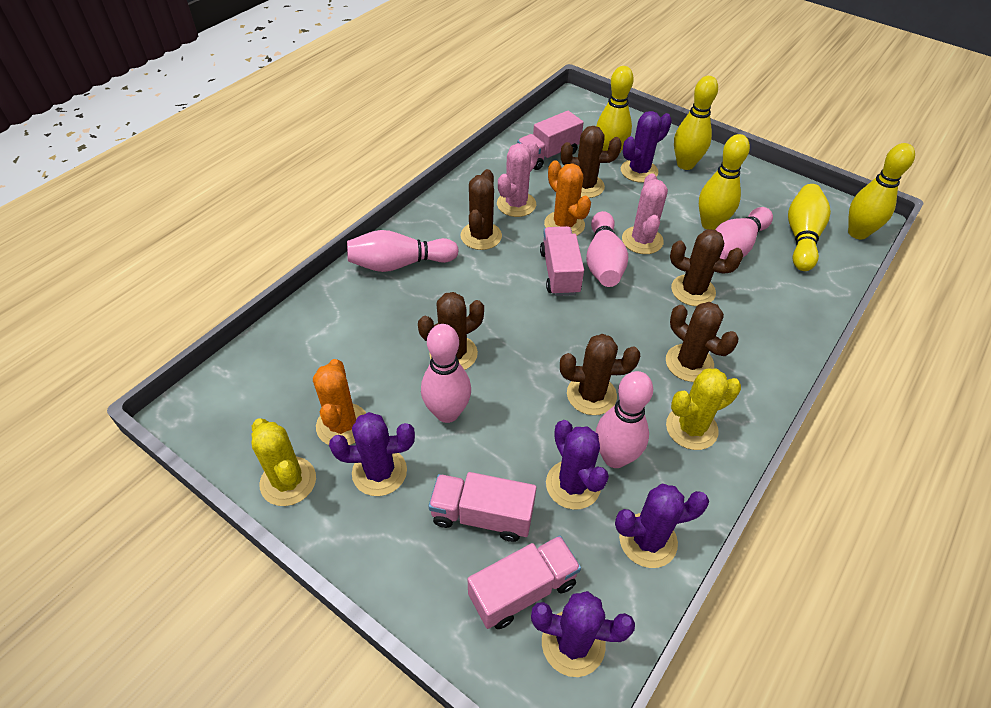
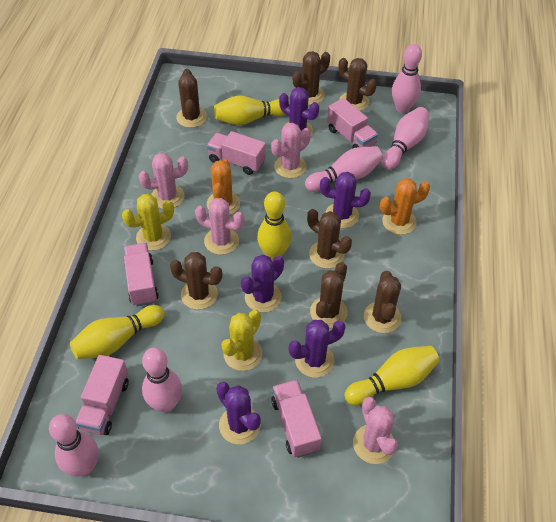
brown cactus: [418,292,484,370] [460,169,502,250] [560,334,640,415] [561,126,622,198] [666,302,738,382] [670,229,743,306] = 6 -> [170,252,223,310] [176,69,207,128] [293,51,330,105] [307,209,352,269] [310,262,347,328] [339,58,377,111] [364,271,401,333] = 7
pink cactus: [497,142,539,217] [622,173,668,254] = 2 -> [139,153,188,209] [195,198,245,255] [271,123,311,178] [353,397,398,464] = 4
pink truck: [429,472,537,542] [468,536,581,629] [517,111,584,170] [540,226,584,296] = 4 -> [75,355,129,435] [124,243,159,306] [207,131,266,175] [271,380,322,458] [327,98,378,148] = 5
yellow bowling pin: [596,66,634,154] [674,76,718,170] [699,134,750,230] [788,184,831,271] [848,143,915,240] = 5 -> [70,305,165,359] [214,96,290,125] [257,191,291,260] [344,346,440,405] = 4

